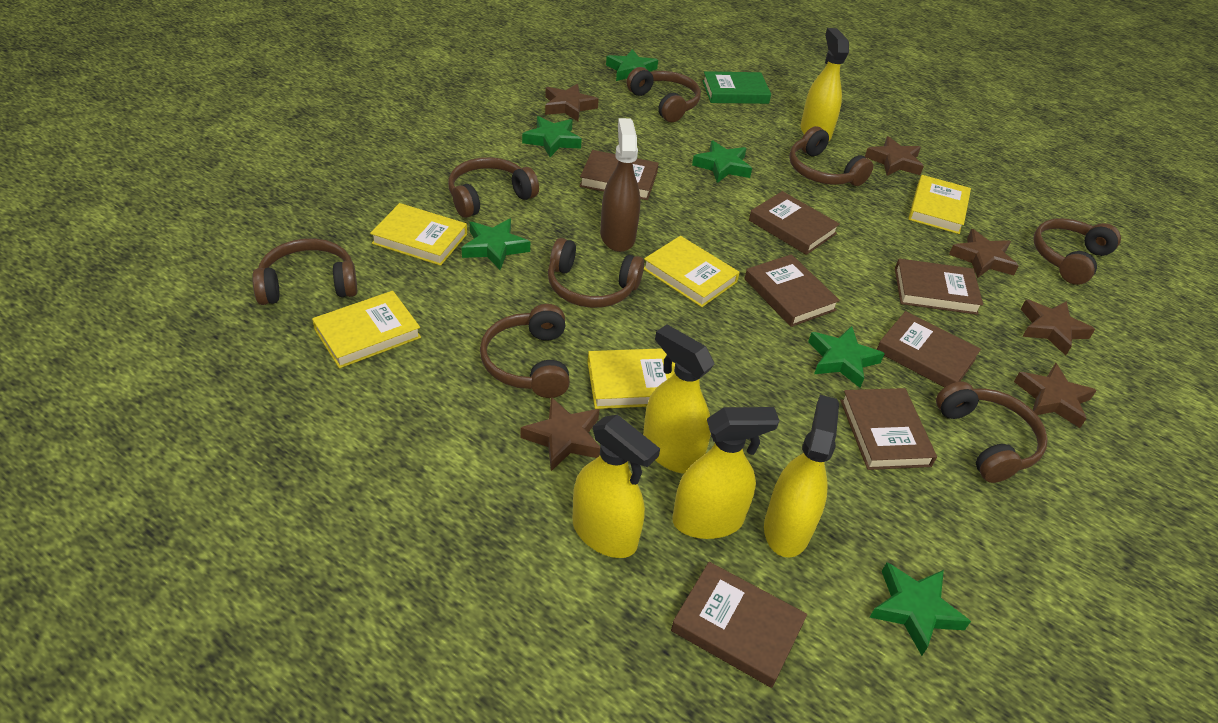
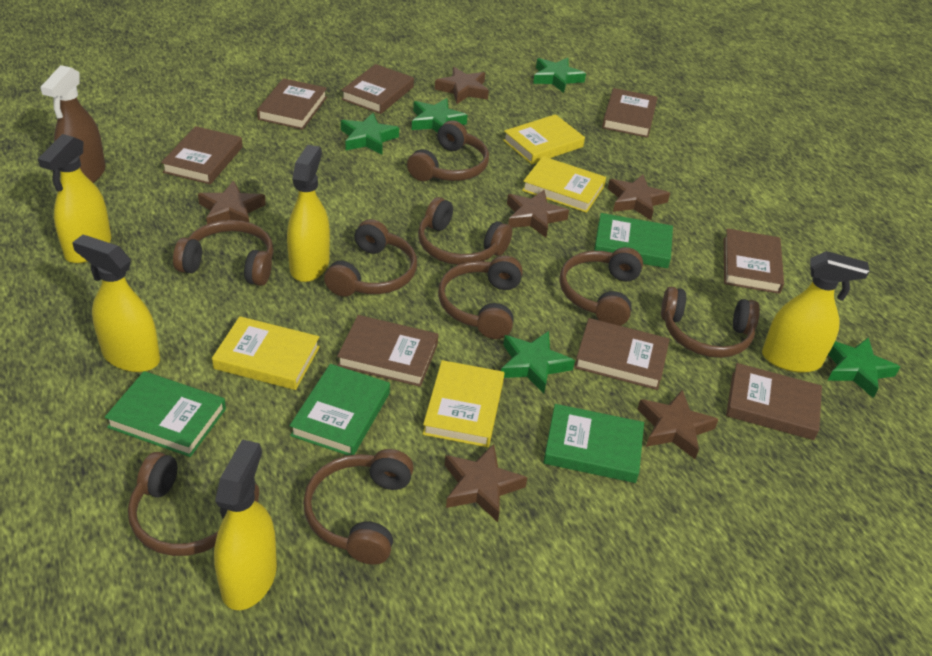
brown book: [580,150,659,200] [671,562,807,688] [744,254,840,327] [749,191,840,255] [840,388,937,470] [877,311,981,388] [895,259,983,315] = 7 -> [161,126,242,184] [257,78,327,130] [337,315,439,387] [341,64,414,114] [574,318,670,390] [602,88,658,138] [724,228,784,294] [726,363,822,440] = 8
brown headphones: [252,239,357,305] [448,157,539,218] [480,304,570,398] [548,238,644,308] [626,67,701,122] [789,126,873,186] [936,382,1048,483] [1034,218,1121,285] = 8 -> [128,452,259,556] [173,220,274,286] [303,449,414,565] [324,219,417,297] [407,120,489,181] [418,197,512,265] [438,255,523,339] [560,247,643,326] [661,287,760,358] = 9
green book: [702,71,771,104] = 1 -> [105,371,226,457] [290,364,390,455] [543,404,644,483] [594,213,673,268] = 4
green star: [462,219,530,270] [522,116,582,157] [606,49,658,81] [692,140,752,183] [808,326,885,388] [870,562,971,656] = 6 -> [341,113,399,155] [412,98,468,133] [501,331,575,394] [533,58,586,93] [828,337,900,398] = 5
yellow book: [312,291,421,368] [370,203,467,266] [588,348,675,409] [644,236,740,307] [908,175,971,234] = 5 -> [212,316,320,390] [423,360,504,447] [503,114,585,164] [522,156,606,213] = 4

